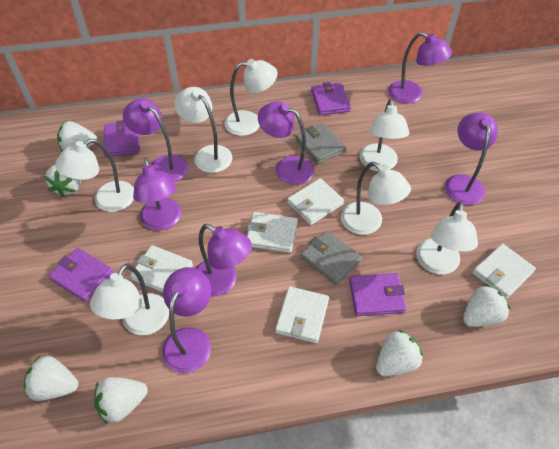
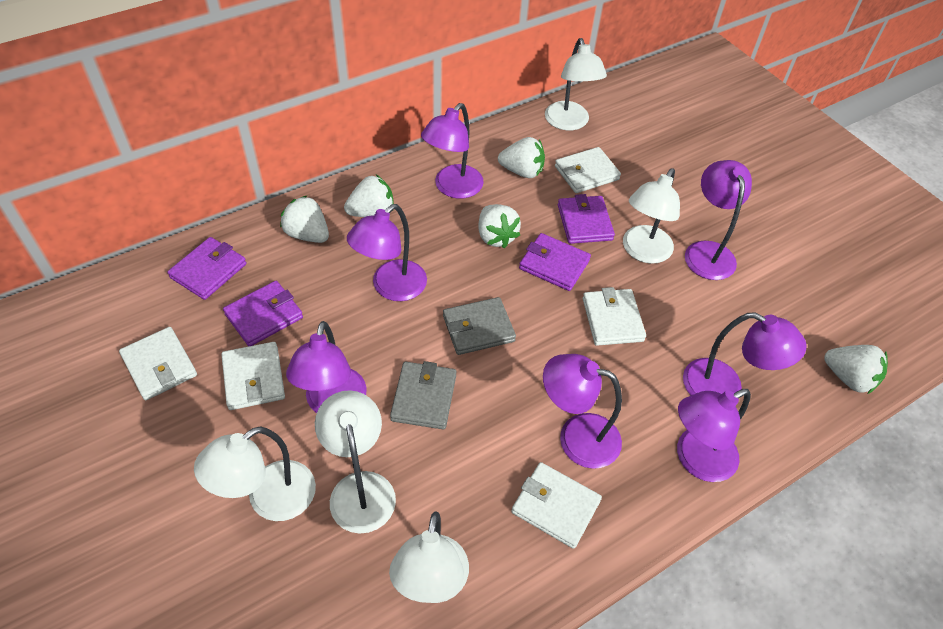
white lamp: [55,139,134,212] [90,264,169,335] [174,87,232,173] [225,59,277,136] [341,162,411,235] [360,99,409,171] [416,202,478,275] = 7 -> [194,426,316,521] [315,390,396,533] [389,512,469,603] [545,38,607,131] [623,168,680,264] = 5
white strawberry: [24,356,78,401] [45,165,81,197] [57,121,97,151] [94,377,148,425] [376,330,423,376] [463,284,510,327] = 6 -> [280,195,329,243] [344,175,394,217] [478,204,521,248] [498,137,545,178] [824,345,888,394] = 5

